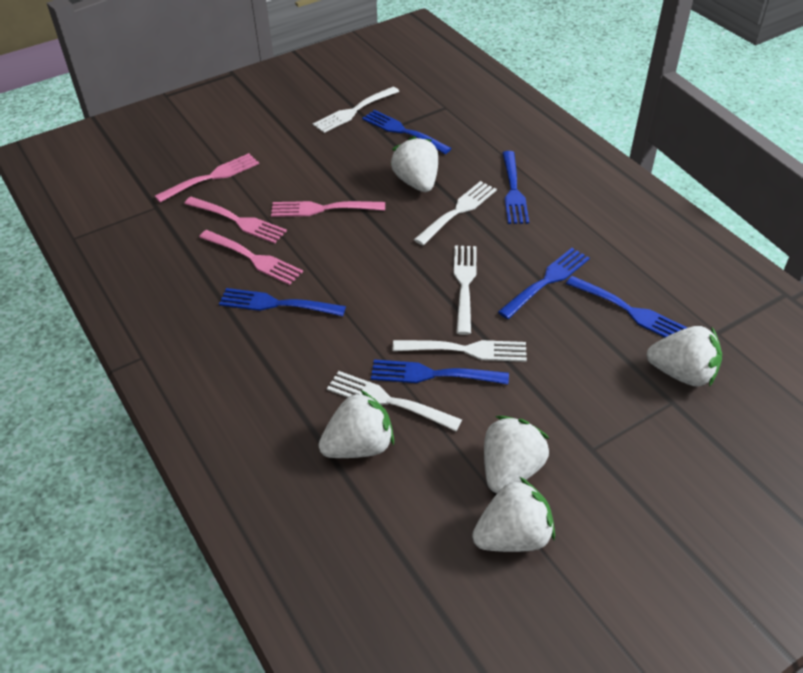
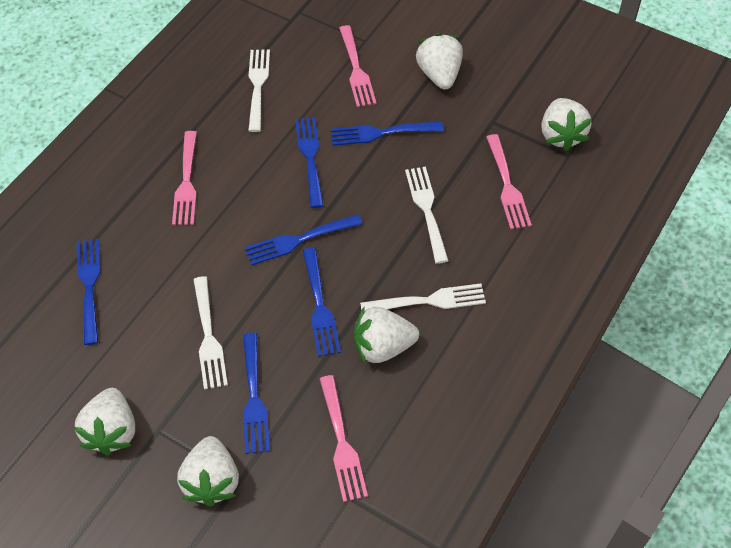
white fork: [313,87,399,133] [327,371,462,431] [393,340,527,362] [414,181,497,245] [454,246,477,335] = 5 -> [193,276,228,390] [248,50,270,132] [360,283,486,310] [405,166,449,264] = 4

